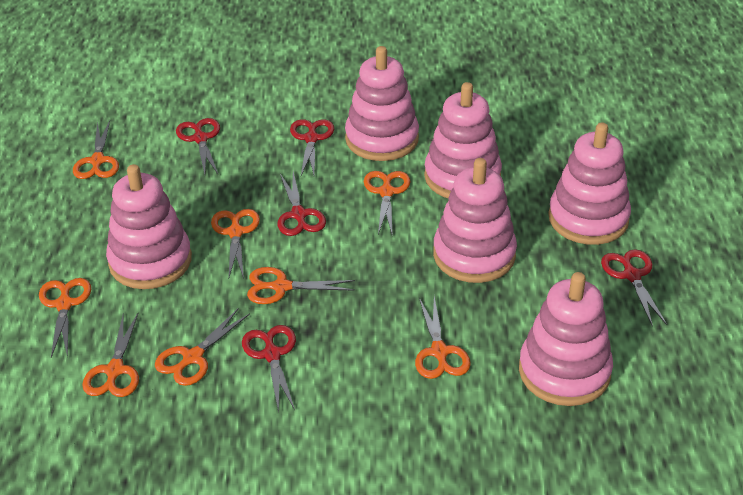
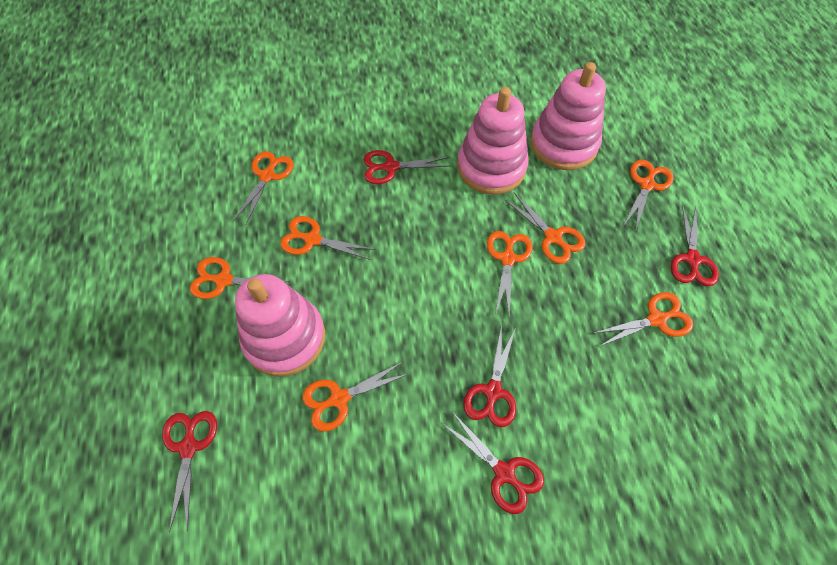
pink stacking toy: [106,164,192,289] [345,46,419,161] [424,82,502,198] [433,158,517,283] [519,272,613,406] [548,122,631,245] = 6 -> [235,274,325,377] [457,87,529,194] [531,62,606,170] = 3

